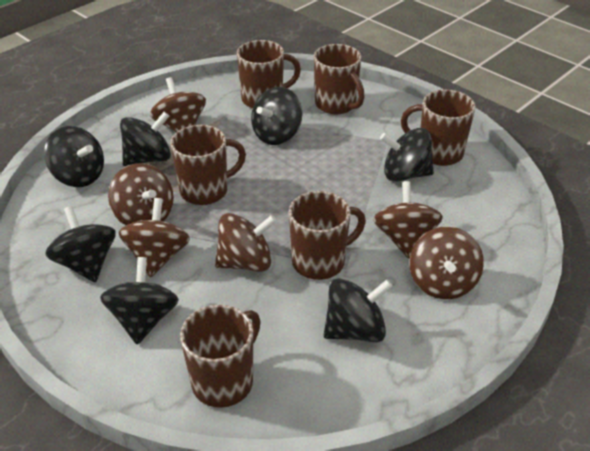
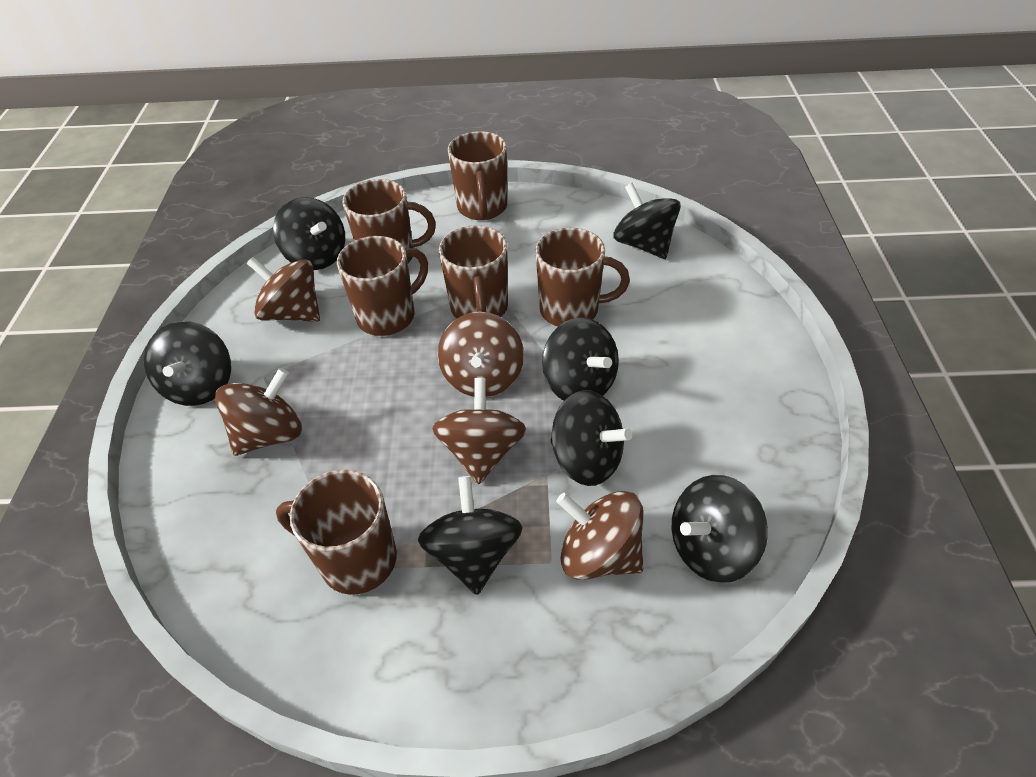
brown spinning top: [108,163,174,225] [119,198,190,278] [150,77,206,132] [215,213,277,272] [373,181,443,259] [409,226,484,299] = 6 -> [215,368,302,456] [247,257,320,322] [432,378,527,484] [438,312,524,397] [556,491,643,580] = 5

